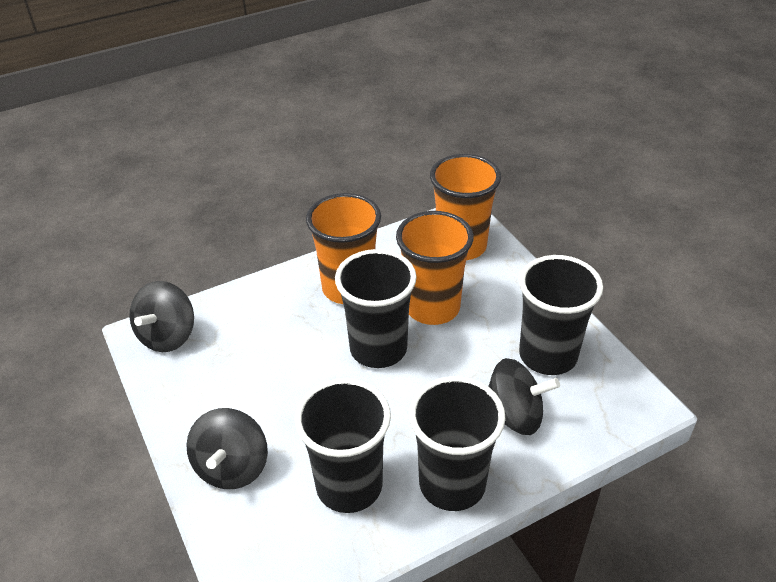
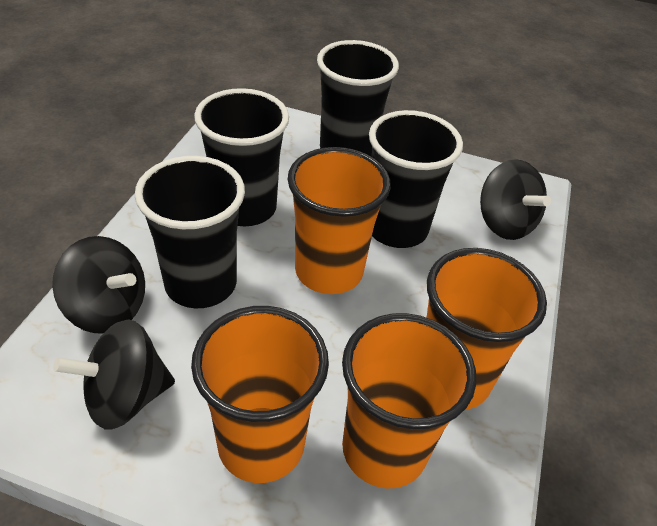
orange cup: [306,193,381,304] [396,211,473,325] [430,154,501,260] = 3 -> [191,306,329,483] [287,147,391,294] [342,313,476,489] [427,248,547,410] = 4

